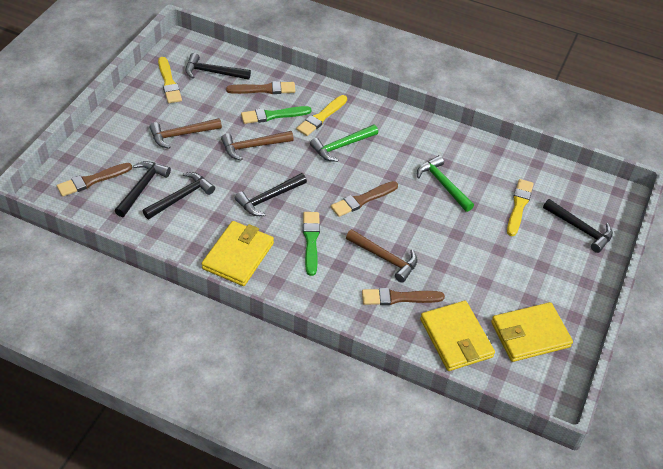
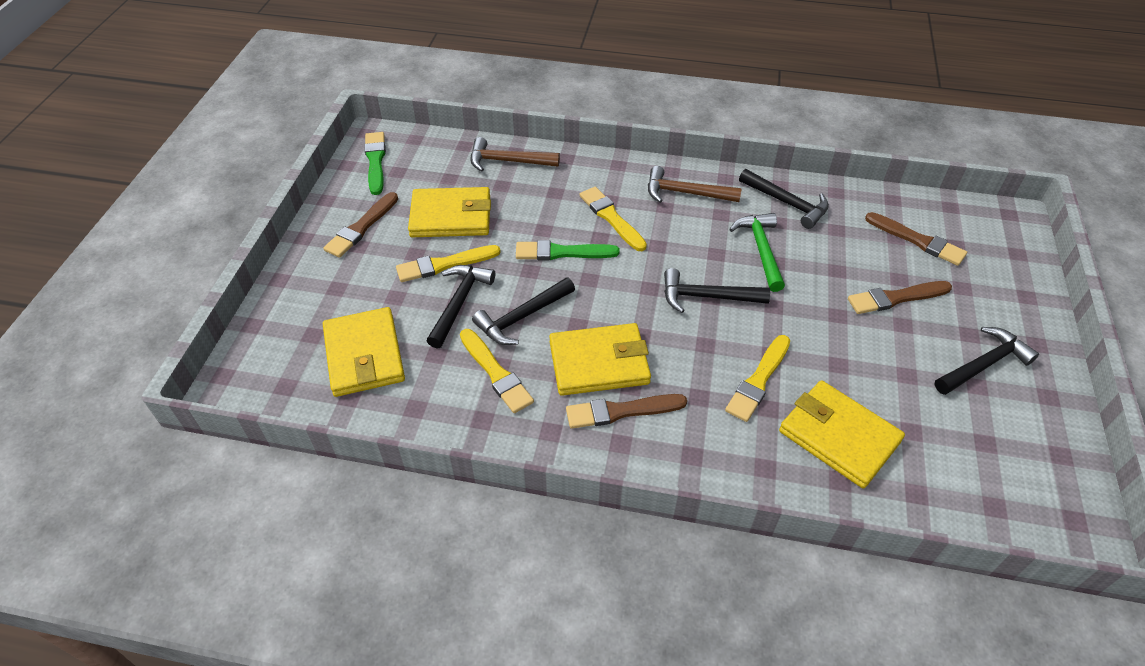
brown hammer: [149,118,222,149] [221,131,294,161] [346,229,418,283] = 3 -> [471,137,560,172] [648,166,742,203] = 2
green hammer: [310,124,378,162] [417,155,474,212] = 2 -> [729,213,785,292] = 1
yellow brush: [158,57,182,103] [296,95,347,136] [507,179,534,236] = 3 -> [396,245,501,282] [460,329,534,413] [580,187,647,251] [725,335,790,422] = 4
yellow wallet: [201,221,274,286] [420,301,495,371] [491,302,573,362] = 3 -> [323,307,405,397] [408,187,491,237] [549,323,651,396] [779,380,905,488] = 4

